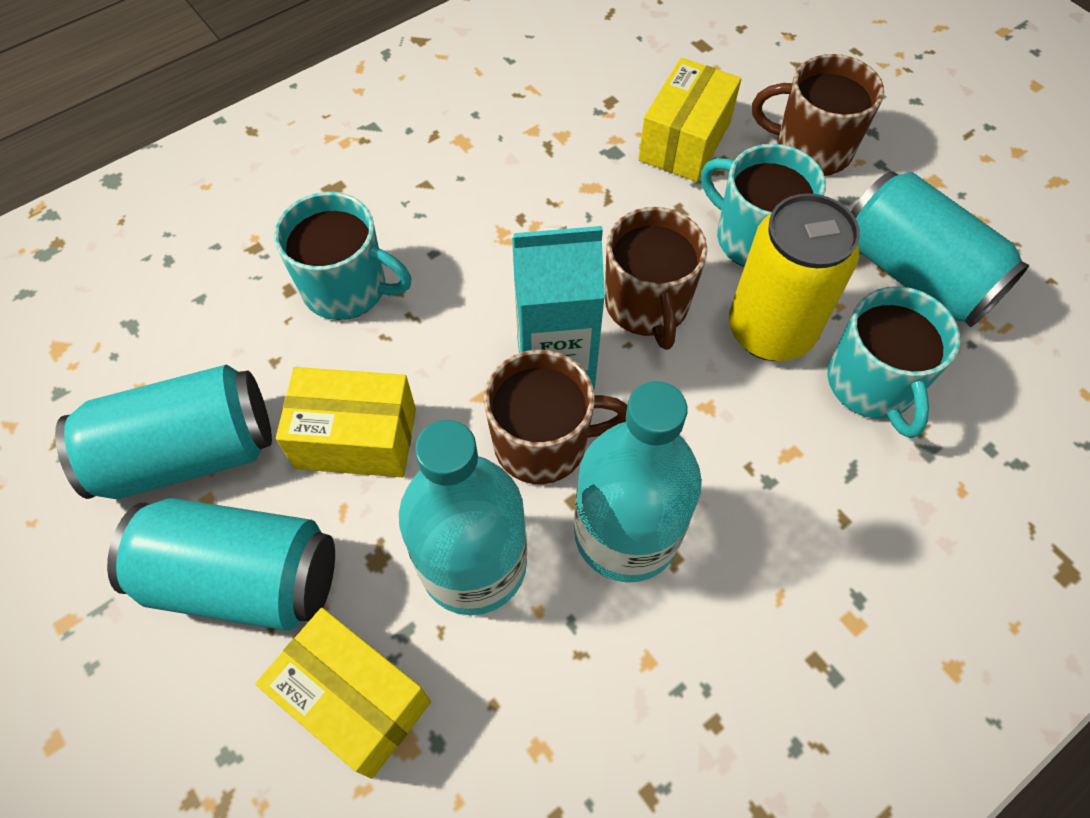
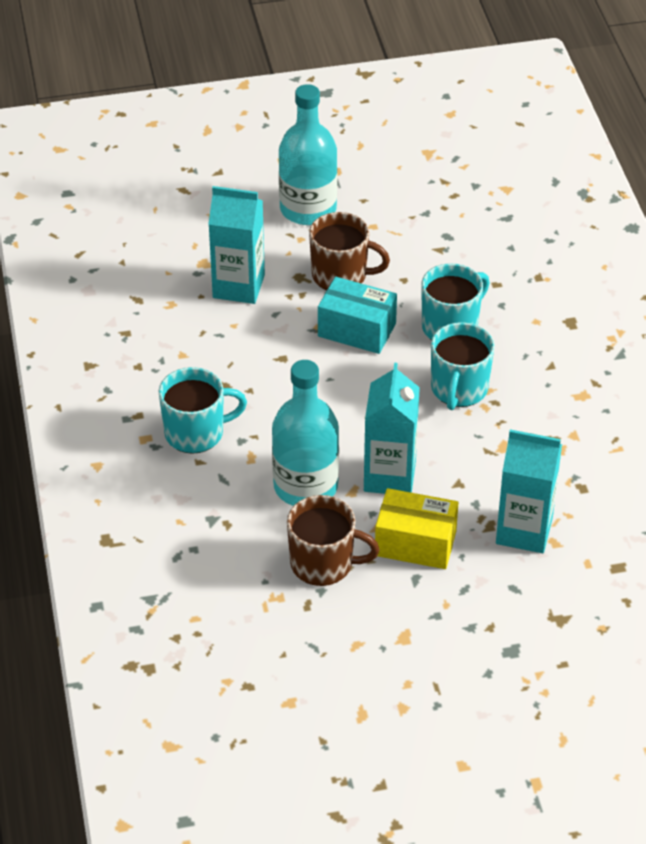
brown mug: [484,350,627,484] [605,207,708,350] [752,54,884,176] = 3 -> [287,495,380,586] [309,212,390,290] = 2
turquoise box: none = 0 -> [318,277,397,354] = 1
turquoise can: [55,365,272,499] [107,498,335,631] [851,171,1029,327] = 3 -> none = 0
turquoise carton: [512,225,605,390] = 1 -> [208,186,265,304] [364,363,420,494] [496,430,562,553] = 3
yellow box: [255,608,431,779] [276,367,416,477] [638,58,741,182] = 3 -> [375,488,458,569] = 1
yellow can: [729,193,860,361] = 1 -> none = 0

